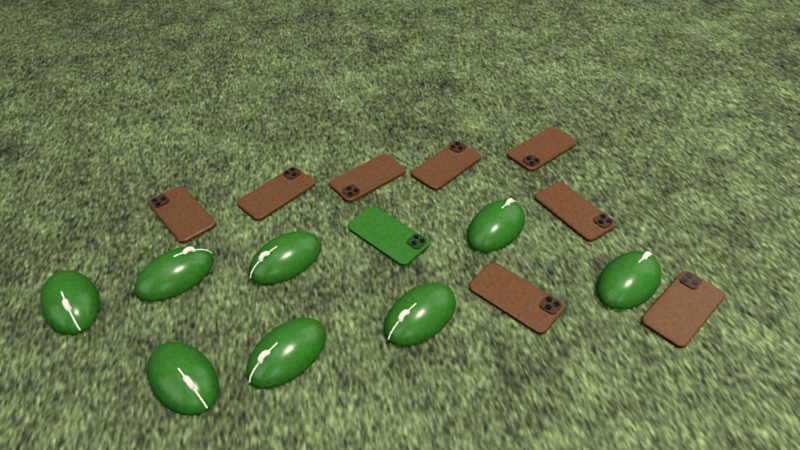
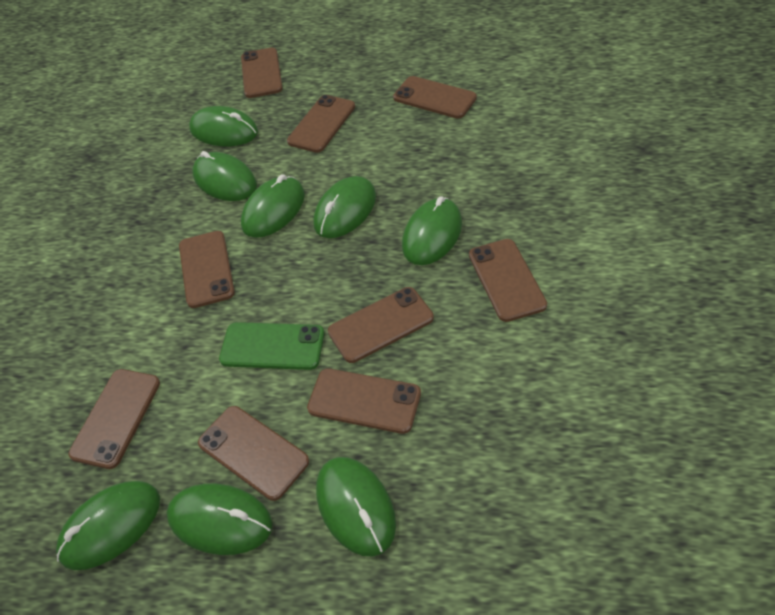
brown phone: [149,186,216,244] [237,167,315,221] [330,154,406,203] [411,141,481,191] [469,262,564,335] [507,127,577,172] [535,182,616,242] [641,271,725,349] = 8 -> [68,369,160,469] [179,231,235,308] [198,406,309,501] [241,48,283,98] [287,95,355,153] [307,368,421,434] [328,287,434,363] [393,76,477,119] [469,239,547,322] = 9

